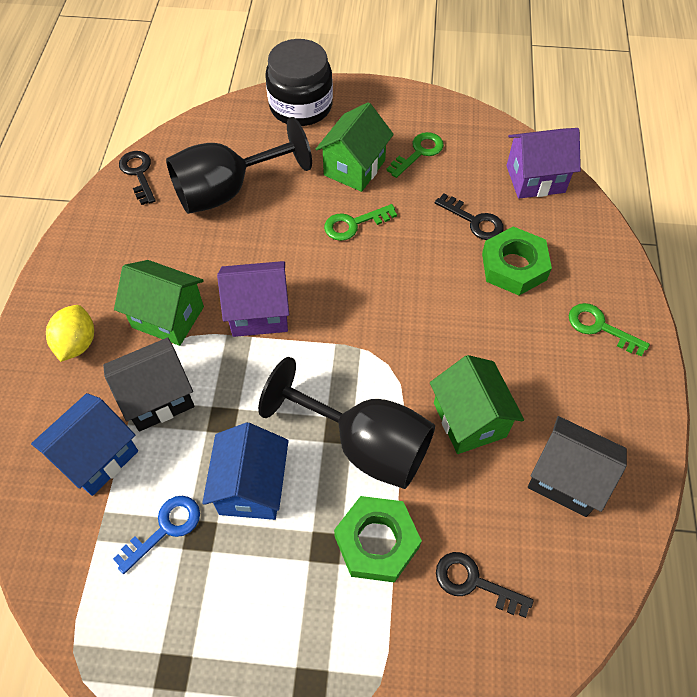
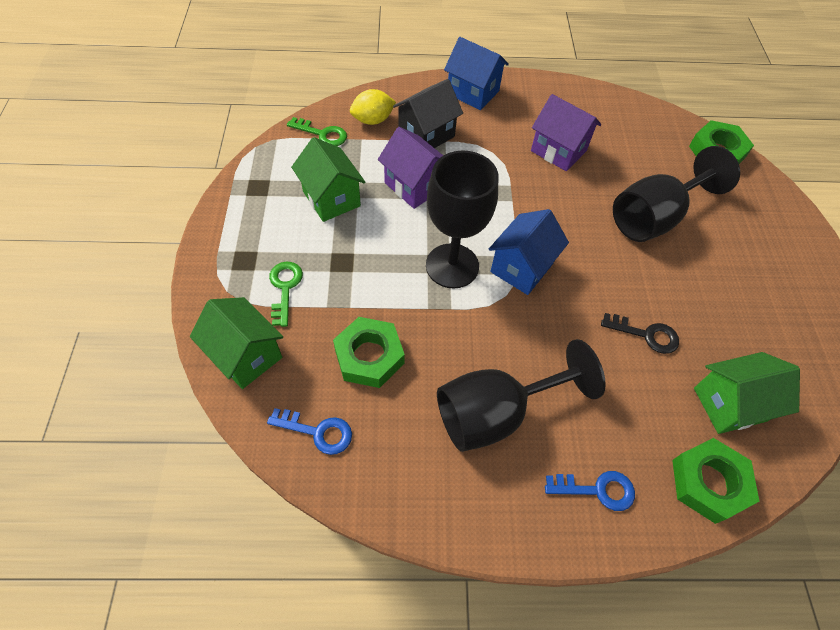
black goblet: [166,117,312,214] [258,357,435,489] = 2 -> [426,151,498,289] [437,339,606,452] [613,146,740,242] = 3
black house: [103,338,195,432] [528,416,627,517] = 2 -> [393,79,463,148] = 1
black jar: [265,39,333,126] = 1 -> none = 0
black key: [119,151,156,205] [435,194,504,240] [436,552,534,618] = 3 -> [601,313,679,354] = 1
blue key: [113,496,200,574] = 1 -> [267,408,352,455] [545,471,635,511] = 2
green key: [324,204,397,241] [386,132,444,178] [569,303,650,356] = 3 -> [269,261,303,327] [287,117,347,146] = 2
green nut: [334,496,422,583] [482,226,552,295] = 2 -> [333,317,405,388] [672,438,759,524] [689,120,754,164] = 3

